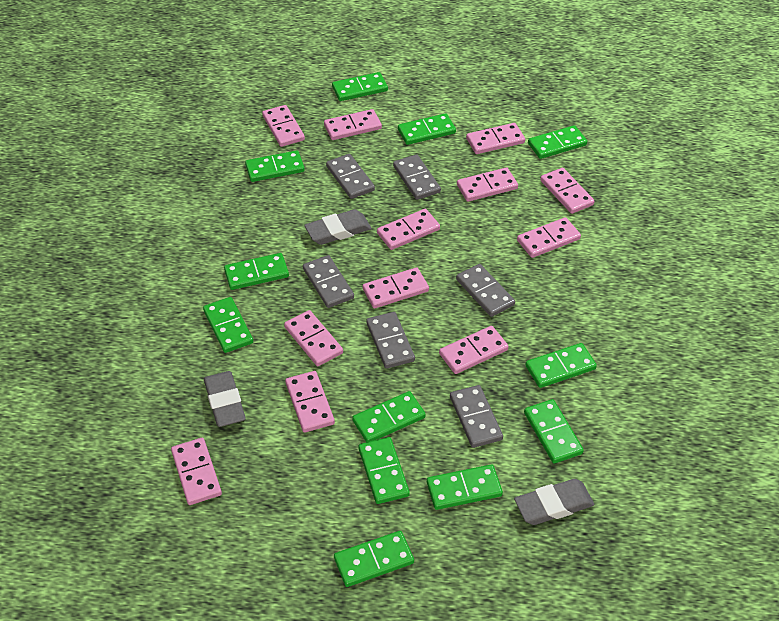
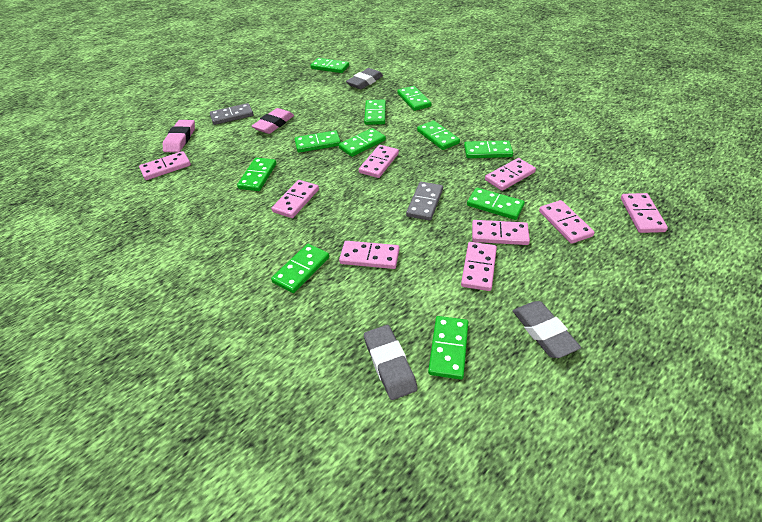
green domino: [203,297,253,353] [224,253,289,290] [245,150,305,182] [332,72,388,101] [334,531,414,587] [352,391,426,442] [359,437,410,504] [398,113,456,145] [427,464,503,510] [524,399,584,463] [525,343,597,388] [528,125,587,159] = 12 -> [237,158,277,191] [271,244,329,293] [295,130,341,153] [310,58,349,73] [339,128,386,157] [364,100,386,125] [397,86,432,111] [417,121,460,150] [428,316,468,380] [464,140,513,158] [467,187,525,220] = 11
grey domino: [303,255,354,308] [326,154,375,199] [366,312,415,369] [393,154,441,200] [450,385,503,448] [456,264,515,317] = 6 -> [210,103,253,125] [406,182,443,221] = 2
pink domino: [171,438,222,505] [262,105,305,147] [284,310,343,366] [285,371,335,433] [324,109,382,140] [363,267,429,309] [377,209,440,250] [439,326,509,374] [457,167,518,202] [466,123,525,154] [517,217,581,258] [540,168,595,214] = 12 -> [139,151,191,180] [271,180,319,218] [339,241,399,269] [359,145,399,178] [461,242,497,291] [472,220,530,245] [485,158,536,191] [539,200,595,244] [621,193,668,233] = 9
pink eraser: none = 0 -> [163,120,195,152] [252,108,294,134] = 2

